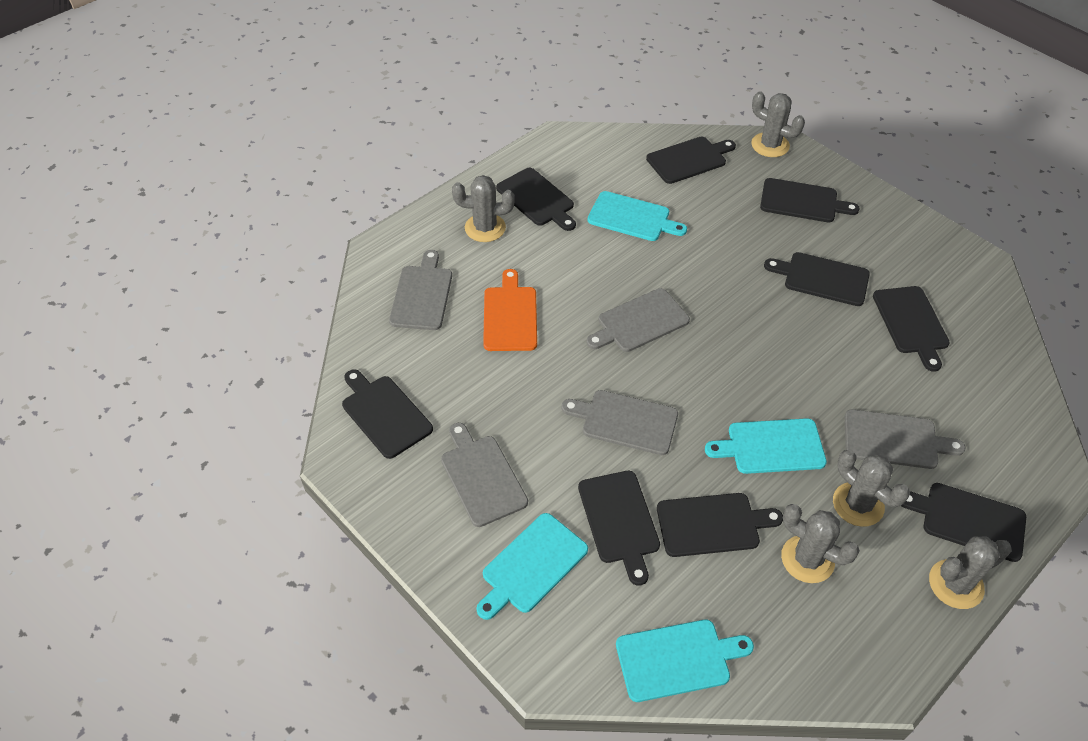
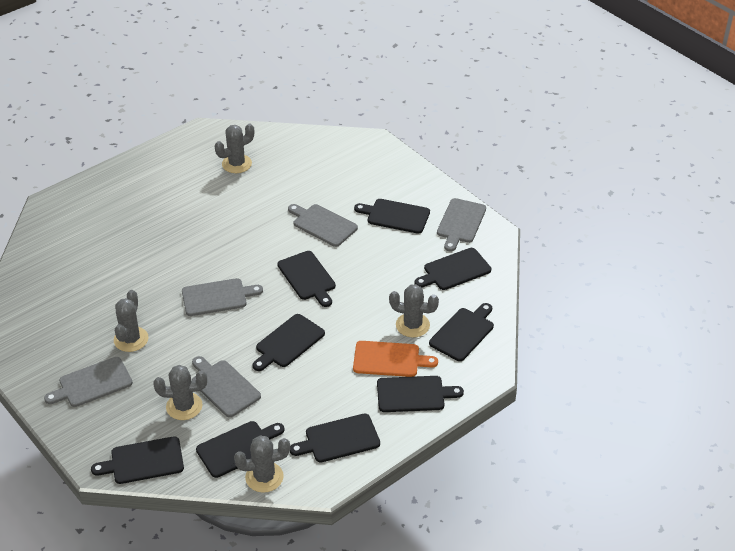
turquoise cutting board: [476,513,588,620] [587,191,687,241] [616,620,754,702] [705,418,827,474] = 4 -> none = 0

